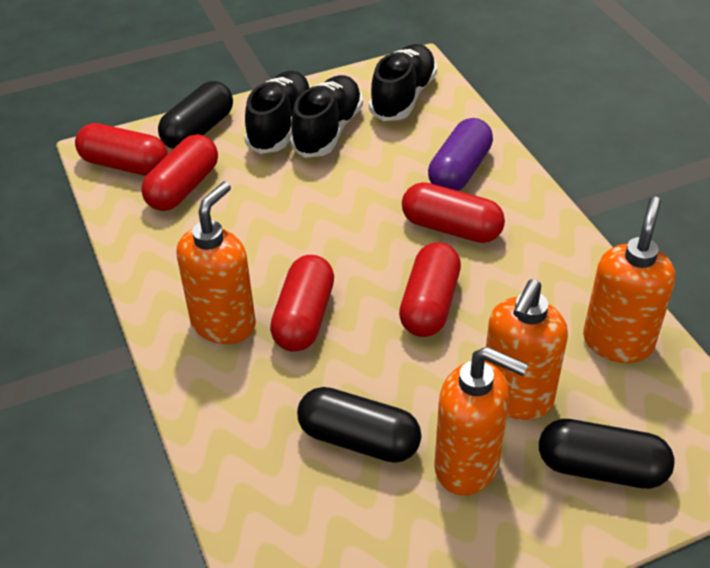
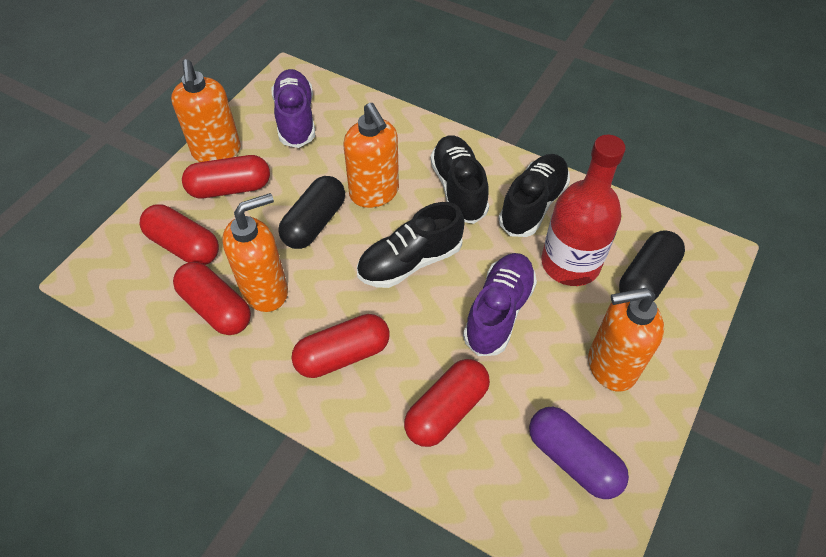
black capsule: [158,81,233,149] [297,387,421,463] [539,419,675,489] = 3 -> [278,176,345,249] [619,230,685,301] = 2
purple shoe: none = 0 -> [272,69,315,148] [463,253,537,356] = 2
red bottle: none = 0 -> [541,135,626,286] = 1

